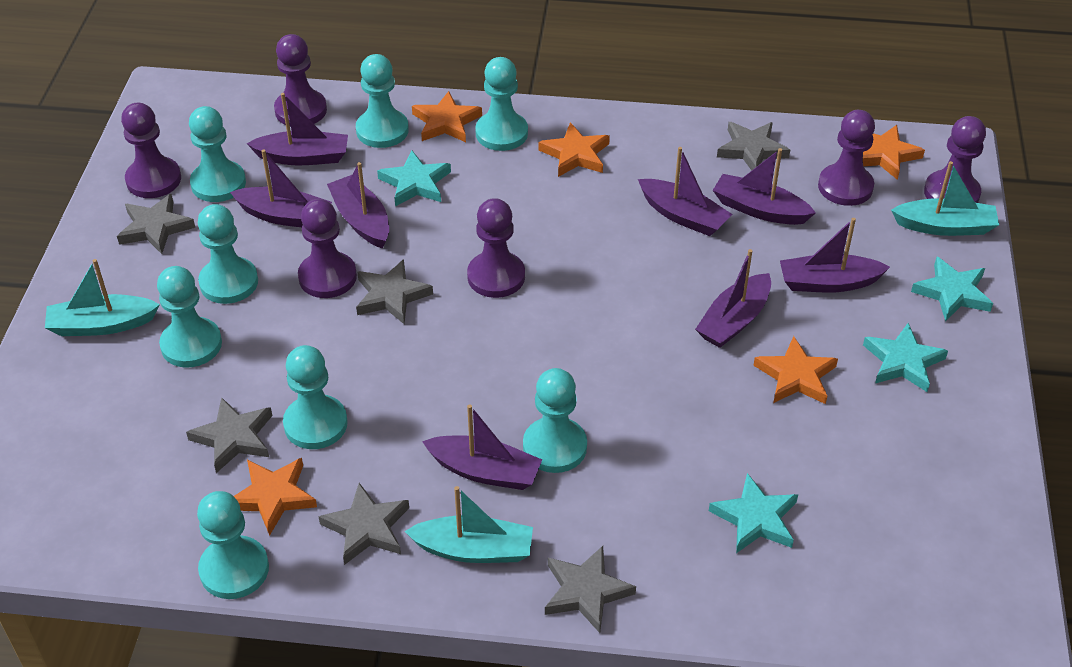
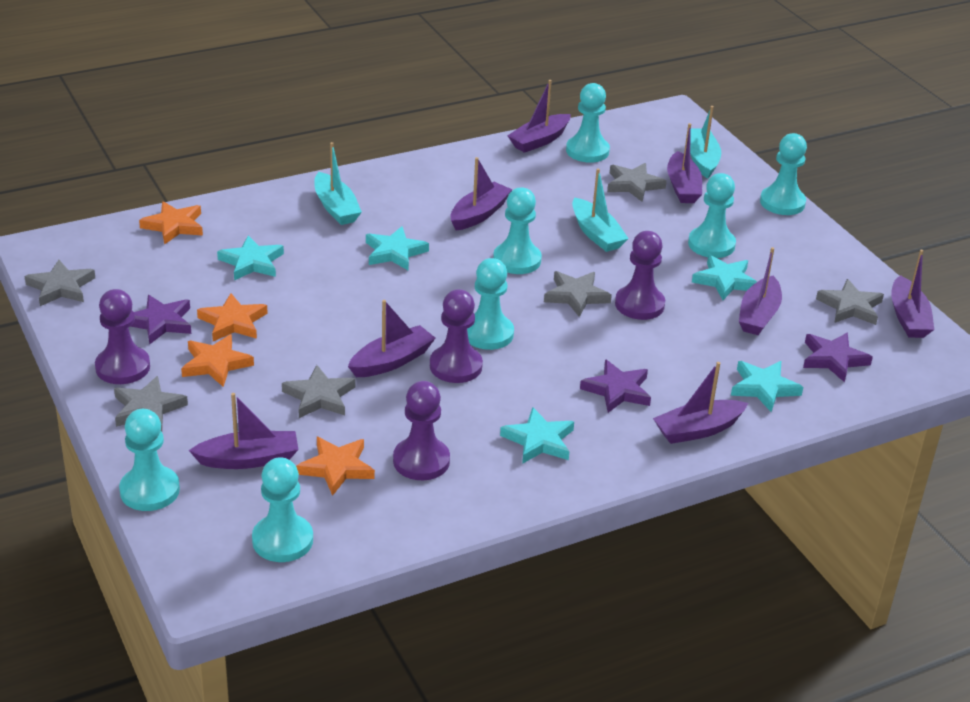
orange star: [234,458,317,536] [412,91,482,142] [538,122,610,177] [753,336,838,404] [863,125,925,180] = 5 -> [139,201,203,245] [181,334,254,387] [197,293,268,341] [296,437,375,496] = 4
purple pawn: [121,103,181,198] [274,34,327,126] [298,199,357,298] [467,198,525,298] [818,110,875,206] [924,116,986,203] = 6 -> [95,289,150,384] [393,381,450,480] [430,289,483,383] [615,231,665,320] = 4
purple star: none = 0 -> [130,295,191,345] [580,359,651,413] [803,333,873,382] = 3
turquoise pawn: [157,266,222,367] [189,106,246,202] [197,491,269,599] [198,204,258,304] [283,345,348,449] [356,54,409,148] [475,57,528,151] [523,368,587,473] = 8 -> [119,409,180,511] [252,457,313,562] [467,258,514,350] [493,187,542,274] [566,83,610,163] [688,173,736,258] [760,133,807,215] = 7
turquoise star: [377,150,451,207] [709,473,798,553] [863,323,948,392] [911,257,993,322] = 4 -> [217,236,284,280] [366,226,429,271] [500,407,574,464] [692,255,757,300] [731,361,803,412] = 5

